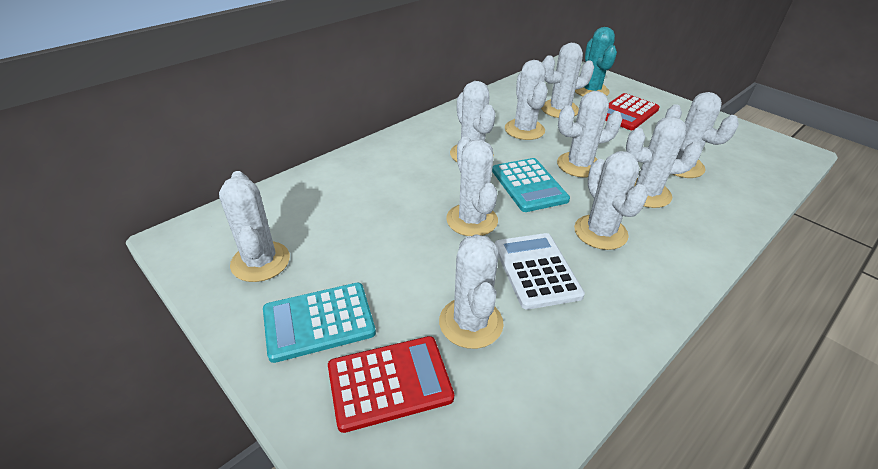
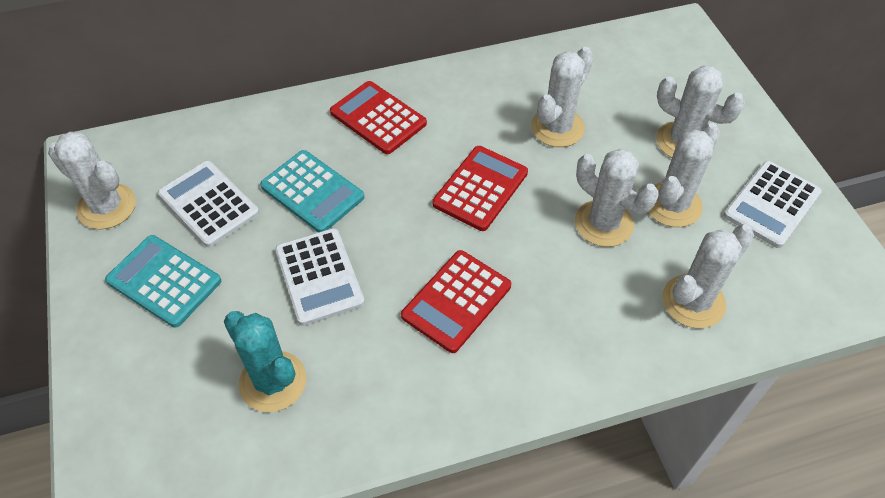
red calculator: [328,336,454,433] [605,93,660,130] = 2 -> [330,81,427,154] [401,250,511,353] [432,146,528,231] = 3
white cactus: [219,171,290,282] [439,234,504,349] [446,136,498,236] [450,81,496,162] [505,60,548,140] [541,43,594,118] [557,91,622,178] [574,151,648,250] [626,116,702,208] [665,92,739,178] = 10 -> [48,132,136,230] [531,47,594,147] [575,148,658,247] [648,123,720,227] [656,65,745,158] [662,224,754,328] = 6
white calculator: [495,233,585,310] = 1 -> [158,161,260,247] [275,228,365,326] [724,161,822,248] = 3

